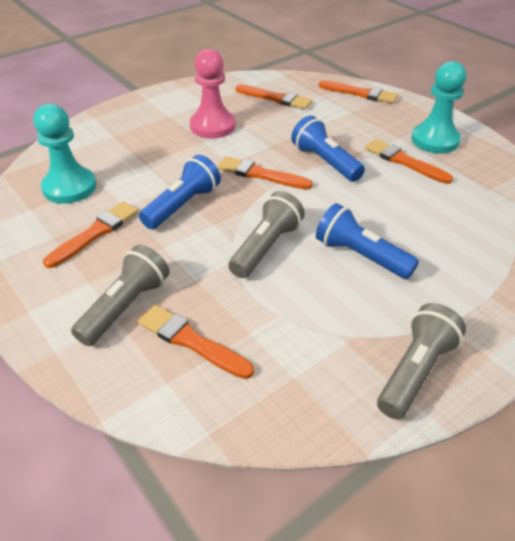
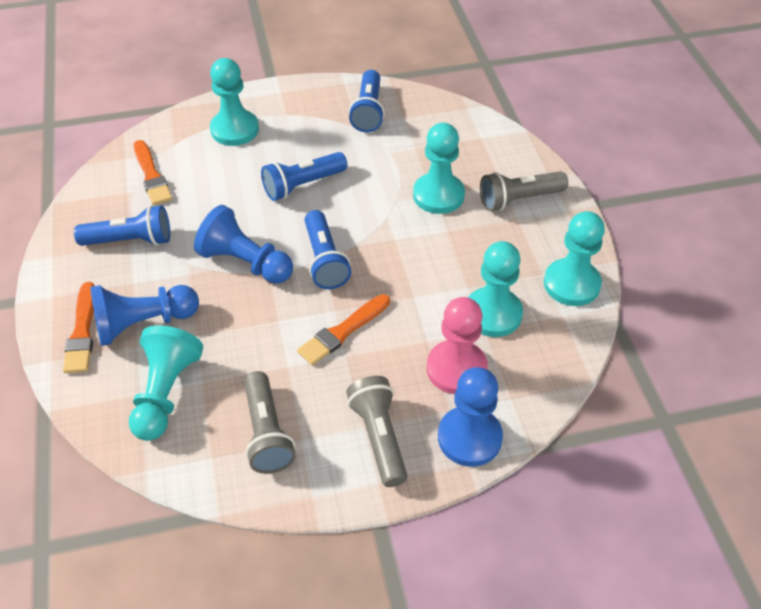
blue flashlight: [139,155,221,229] [291,116,365,182] [316,203,419,279] = 3 -> [74,205,170,246] [261,152,347,201] [305,210,351,289] [349,70,385,132] = 4
blue pawn: none = 0 -> [90,285,199,346] [194,205,293,284] [438,367,503,467] = 3
orange brush: [43,202,138,268] [138,305,254,379] [217,156,313,189] [236,84,313,109] [319,80,398,104] [365,139,453,184] = 6 -> [63,282,94,373] [134,140,172,206] [297,294,390,365] = 3
turquoise pawn: [34,104,96,204] [411,61,466,153] = 2 -> [129,325,203,441] [210,58,259,146] [413,123,465,214] [468,241,523,337] [544,211,605,306] = 5

